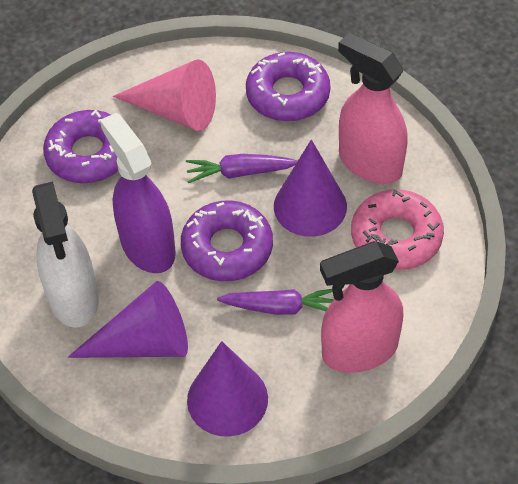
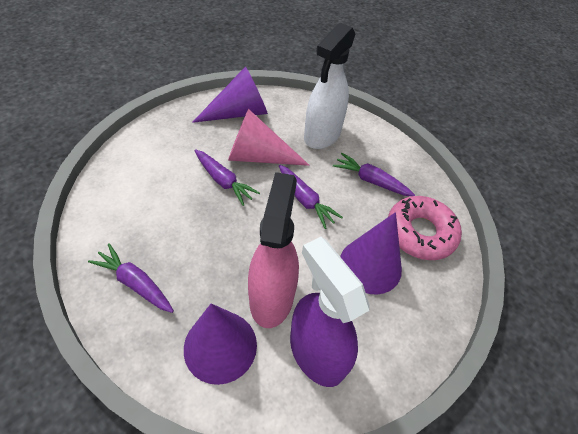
pink spray bottle: [320,241,403,373] [338,33,408,184] = 2 -> [248,172,299,328] = 1
purple carrot: [186,154,298,183] [217,289,334,315] = 2 -> [88,244,174,313] [194,149,260,206] [279,165,343,229] [333,153,415,196] = 4
purple donut: [43,109,118,183] [181,200,273,281] [246,52,330,122] = 3 -> none = 0

